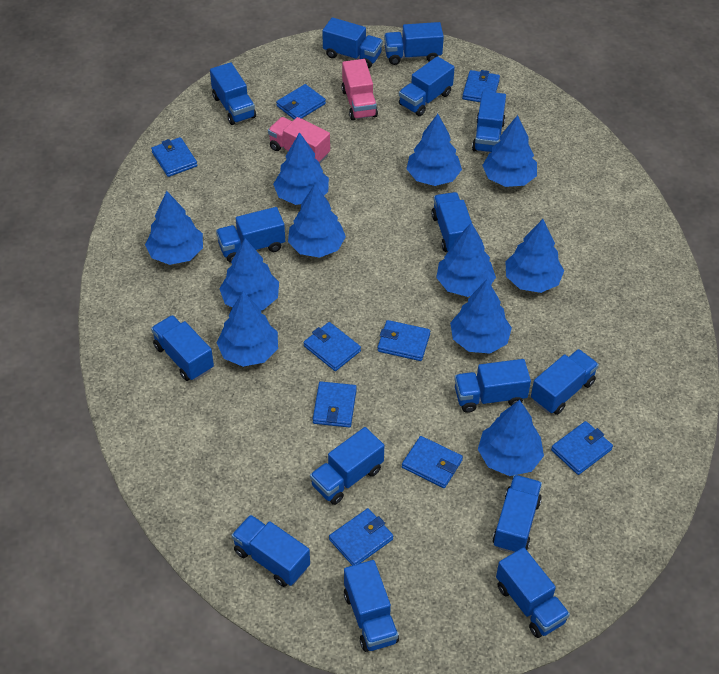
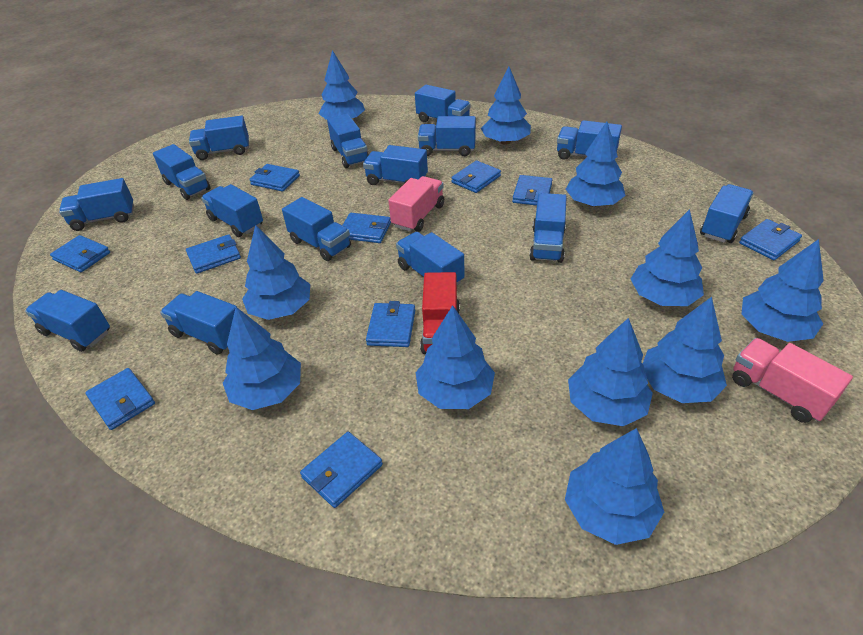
blue wallet: [151,137,197,177] [276,84,326,119] [304,322,361,371] [313,381,357,427] [329,508,393,566] [377,320,430,361] [402,436,463,488] [462,70,500,102] [551,421,613,475] = 9 -> [50,235,110,272] [85,368,155,430] [186,234,241,274] [249,164,300,192] [300,432,383,508] [342,213,391,243] [366,301,415,347] [451,160,501,193] [512,175,552,206] [739,219,802,260] = 10
red truck: none = 0 -> [420,272,460,354] = 1

